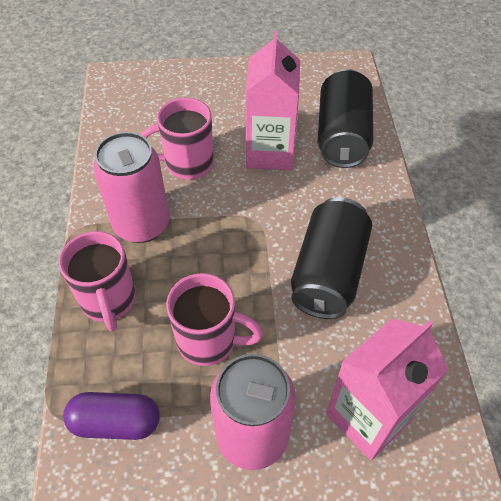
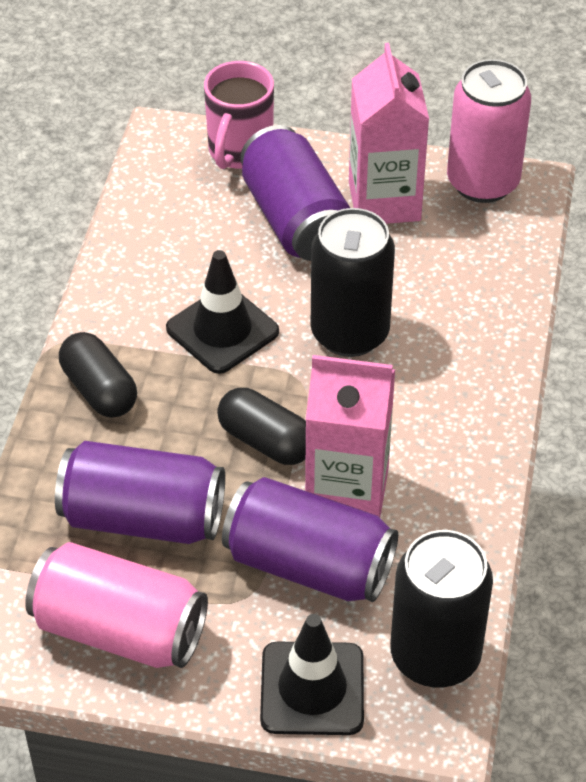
black capsule: none = 0 -> [59,332,137,418] [217,388,306,465] = 2
black traffic cone: none = 0 -> [166,250,279,374] [260,614,364,735] = 2
pink mug: [59,231,136,332] [140,98,214,179] [166,273,263,366] = 3 -> [204,61,274,169] = 1
purple can: none = 0 -> [55,441,225,544] [222,477,398,602] [241,125,350,261] = 3
purple capsule: [63,392,160,440] = 1 -> none = 0

